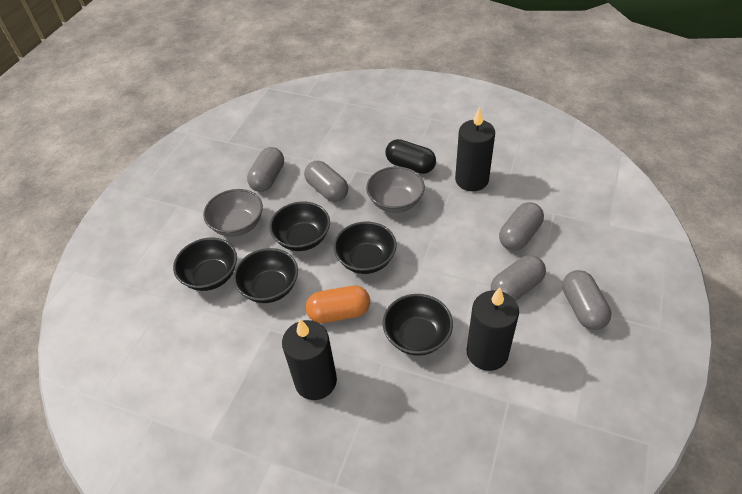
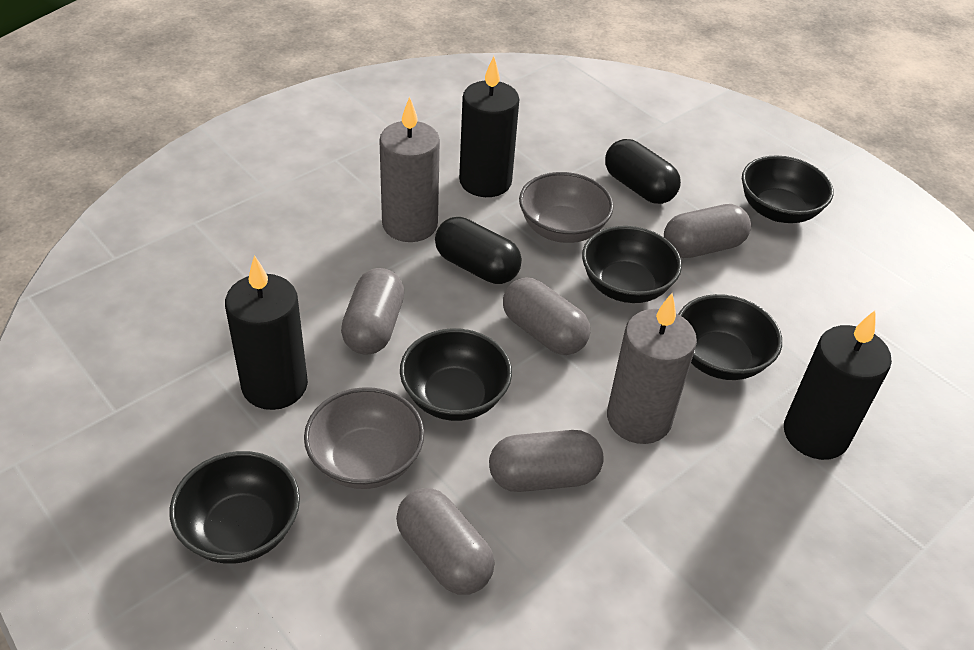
black capsule: [385,139,436,174] = 1 -> [435,217,522,284] [605,139,681,204] = 2
grey candle: none = 0 -> [379,96,440,242] [607,293,697,444] = 2
orange capsule: [306,286,370,323] = 1 -> none = 0

